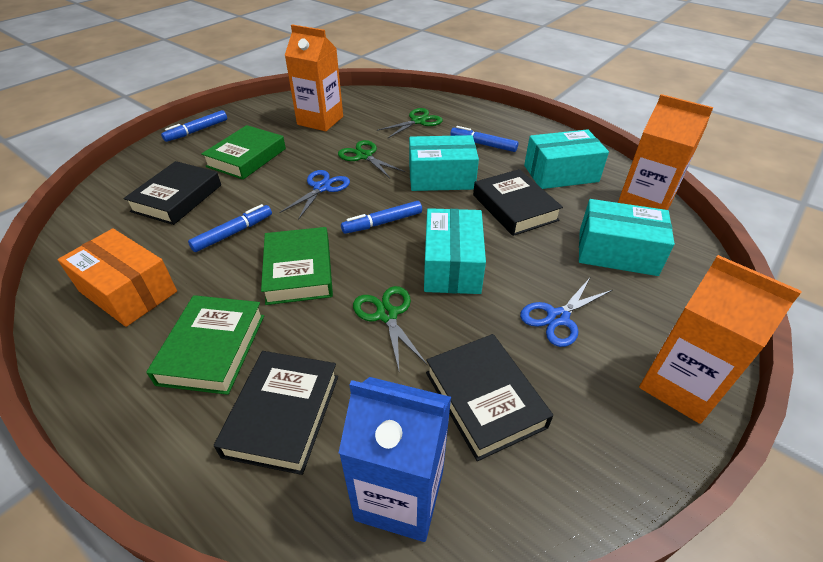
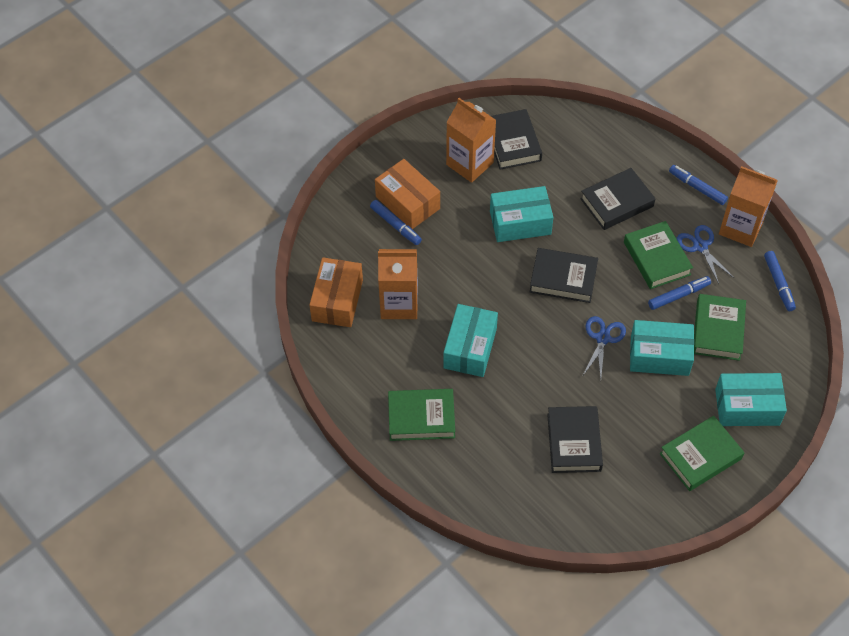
blue carton: [339,377,451,542] = 1 -> none = 0
green book: [146,295,264,395] [201,125,286,180] [261,227,333,305] = 3 -> [388,389,455,441] [624,221,693,289] [660,416,744,491] [694,294,746,361] = 4
green scissors: [338,140,405,178] [353,286,427,370] [377,108,443,138] = 3 -> none = 0
orange box: [58,228,177,327] = 1 -> [309,257,363,327] [375,159,440,229] = 2

